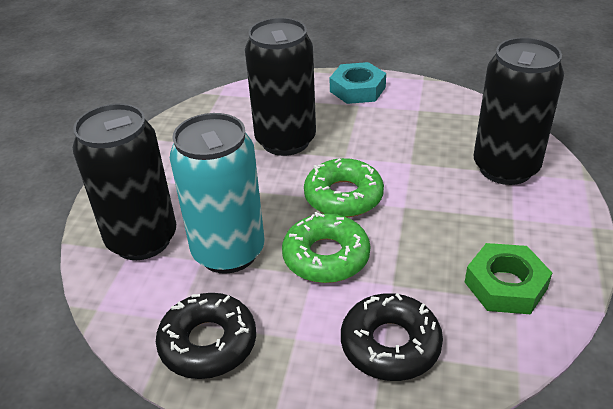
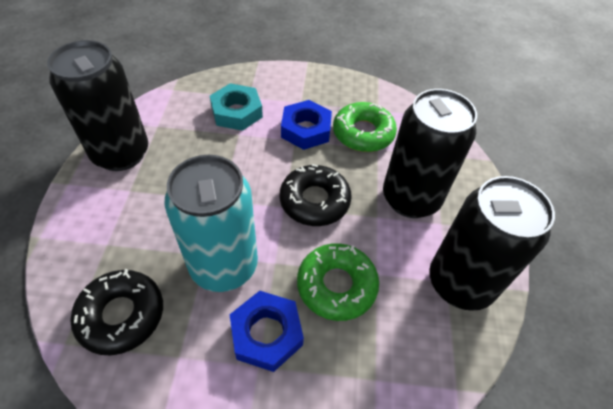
blue nut: none = 0 -> [230,291,304,372] [281,100,332,150] = 2
green nut: [465,243,552,314] = 1 -> none = 0

